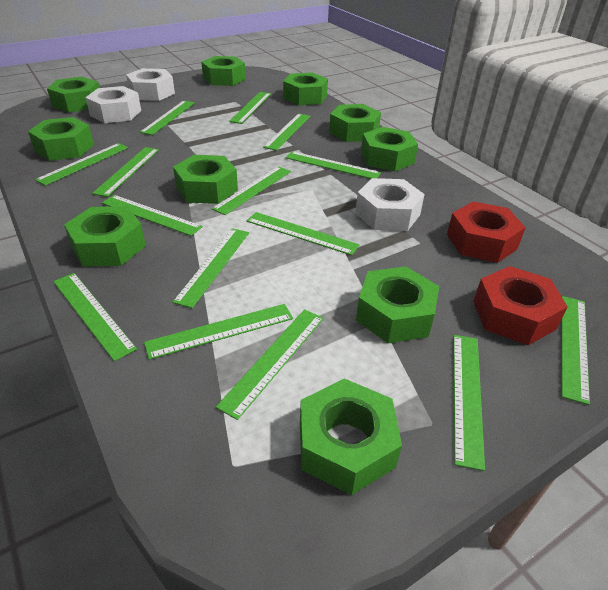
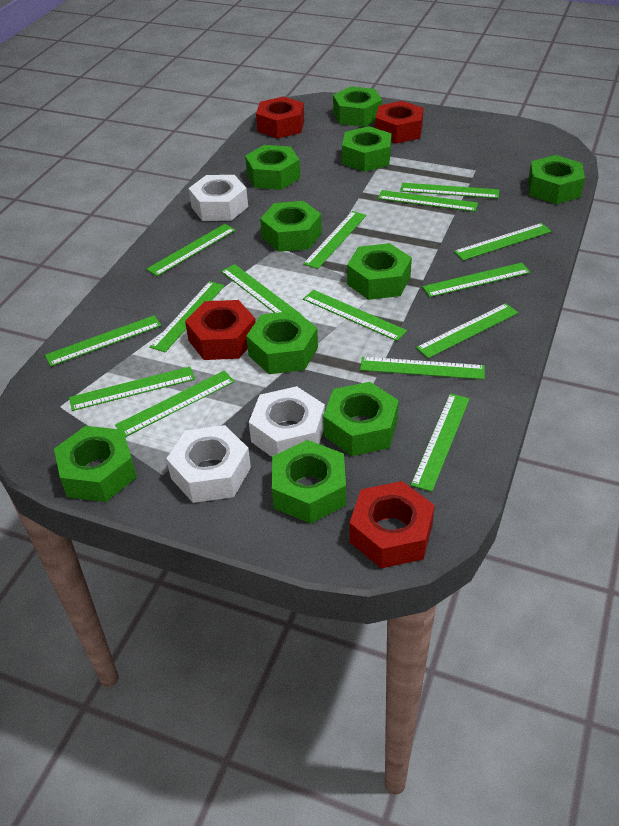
red nut: [447,201,526,263] [473,266,568,345] = 2 -> [185,300,256,360] [256,96,304,139] [350,481,435,568] [375,101,424,144] = 4

